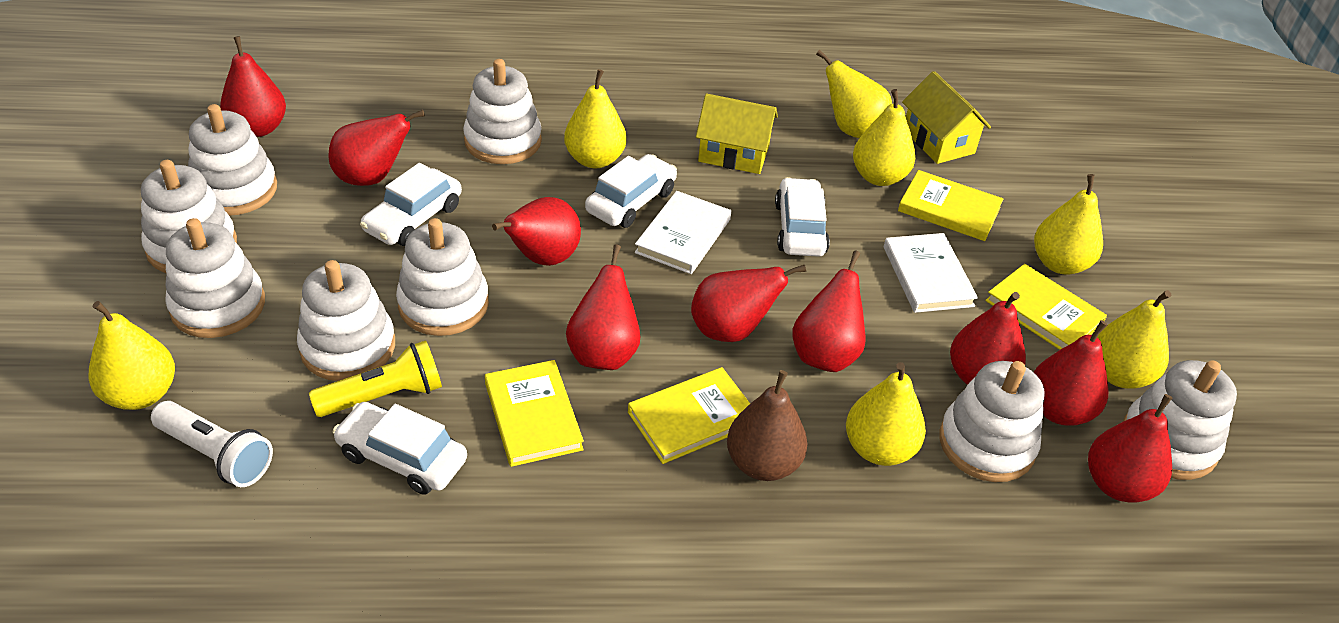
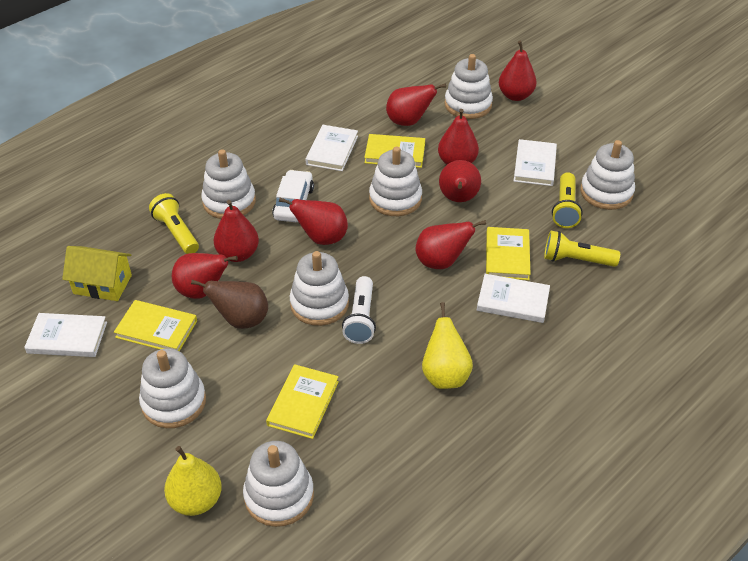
red pear: [220,36,286,137] [328,110,425,186] [492,197,581,266] [566,244,640,370] [691,265,806,342] [792,251,865,372] [950,292,1026,385] [1034,320,1108,426] [1088,394,1172,503] = 9 -> [172,253,238,299] [213,200,259,262] [279,198,348,245] [386,83,446,126] [416,220,486,269] [438,109,479,165] [439,160,481,202] [499,41,537,101] = 8
white book: [635,191,731,274] [884,233,978,313] = 2 -> [24,313,107,357] [305,125,358,171] [477,274,550,323] [514,139,557,186] = 4
white car: [333,402,467,495] [360,163,462,246] [585,154,677,228] [775,177,830,257] = 4 -> [272,170,314,222] = 1
white stacking toy: [141,160,237,273] [165,218,265,338] [188,104,277,216] [297,260,395,381] [396,218,489,336] [463,59,542,164] [939,361,1045,482] [1123,360,1237,480] = 8 -> [139,348,206,428] [201,149,256,219] [243,441,314,527] [290,251,349,326] [369,147,422,216] [445,54,493,119] [580,140,635,210] = 7
yellow flashlight: [309,340,442,417] = 1 -> [149,193,199,254] [544,231,620,267] [552,172,583,228] = 3
yellow house: [696,94,778,174] [902,71,991,164] = 2 -> [62,246,132,301] = 1
yellow pear: [88,301,175,410] [564,69,626,168] [816,50,892,138] [846,362,926,466] [853,89,916,186] [1034,174,1103,275] [1097,290,1171,389] = 7 -> [164,446,222,516] [422,302,473,389] = 2

